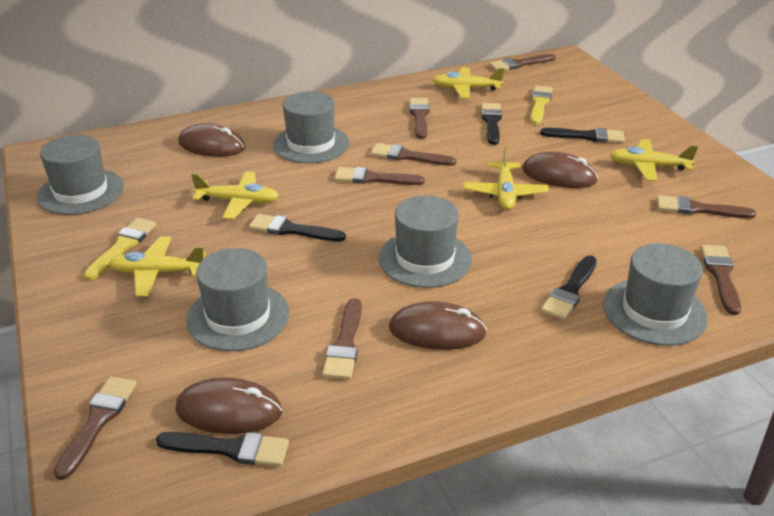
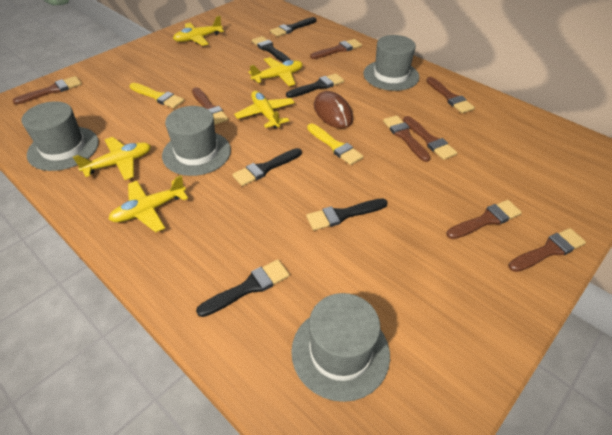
black brush: [156,432,289,466] [249,214,346,241] [481,103,502,145] [540,128,625,143] [541,256,597,320] = 5 -> [196,259,290,317] [233,148,302,186] [252,36,290,62] [270,17,316,37] [286,73,344,98] [306,198,388,230] = 6
brown mouse: [175,377,282,434] [178,123,245,157] [389,301,487,350] [522,152,598,188] = 4 -> [314,91,353,129] = 1
grey hat: [37,135,124,215] [186,248,289,351] [273,91,349,163] [379,195,472,288] [603,243,708,346] = 5 -> [22,101,99,171] [162,106,231,176] [291,293,390,402] [364,35,419,91] = 4

